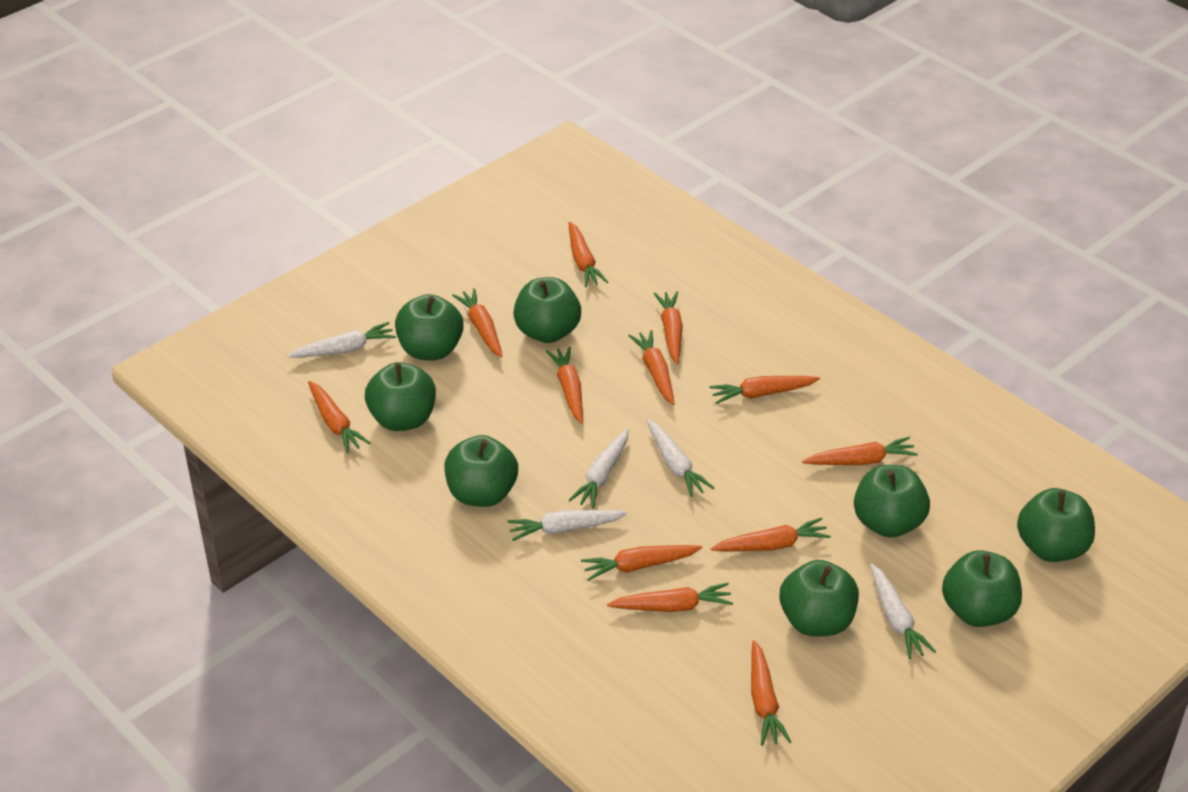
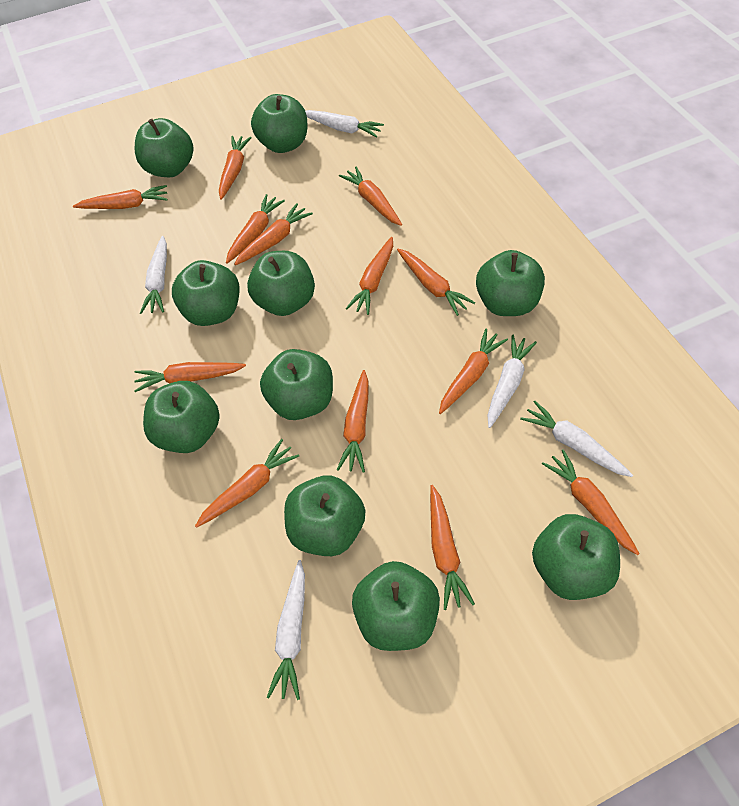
green apple: [365,362,436,431] [395,294,464,360] [445,435,518,507] [513,277,581,343] [780,560,859,637] [854,465,930,538] [942,550,1022,627] [1017,488,1095,562] = 8 -> [135,118,193,177] [143,381,220,453] [172,260,240,326] [247,251,315,316] [251,94,307,153] [260,349,333,420] [284,475,365,556] [352,561,440,651] [476,250,545,316] [532,514,620,600] = 10
orange carrot: [308,381,370,453] [452,288,503,358] [546,347,583,424] [568,222,608,287] [581,545,702,581] [607,583,733,612] [628,330,675,405] [654,291,683,364] [709,376,820,404] [711,517,831,551] [751,640,791,746] [802,437,918,465] = 12 -> [73,185,168,209] [134,362,246,392] [195,439,299,528] [219,136,252,200] [226,194,285,264] [234,204,313,265] [337,370,369,473] [339,166,402,226] [346,237,393,315] [397,249,475,316] [430,485,475,610] [439,329,508,414] [542,449,640,555] = 13

